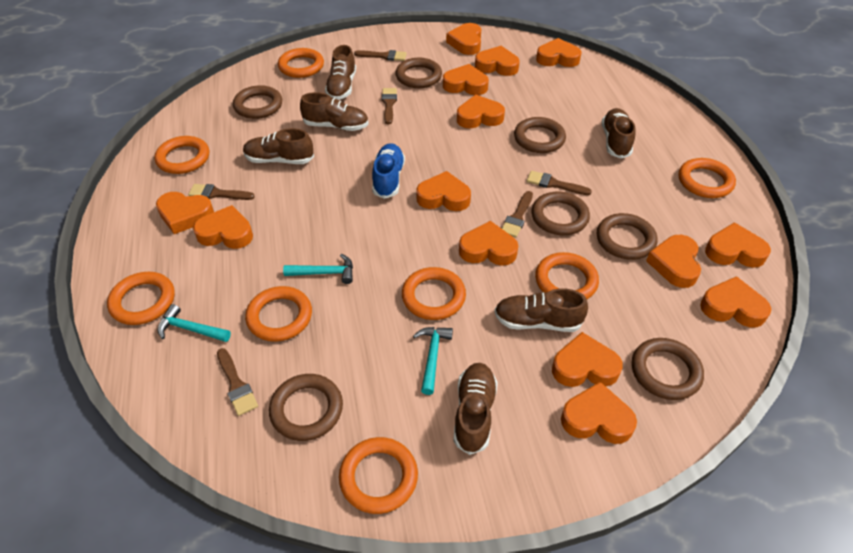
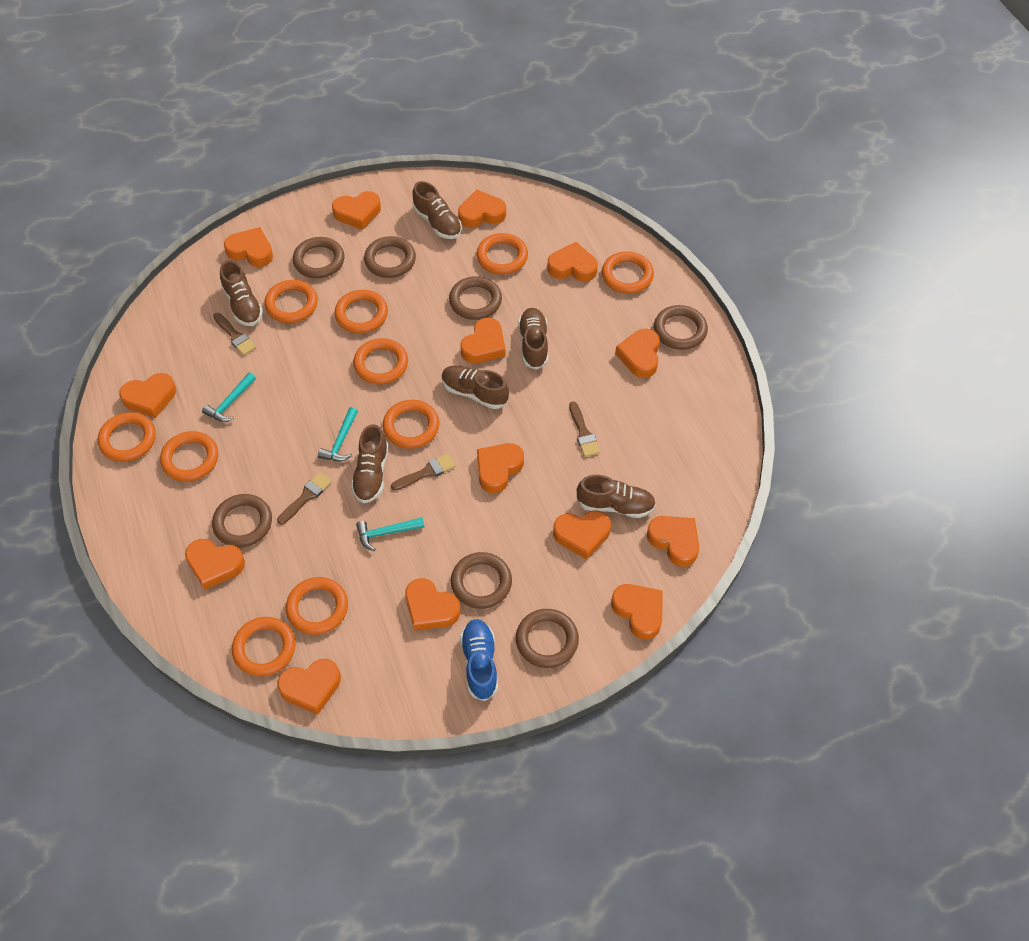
brown brush: [188,184,255,200] [217,348,258,416] [354,50,407,61] [382,88,397,124] [502,191,533,238] [527,171,592,195] = 6 -> [213,313,256,356] [277,472,332,525] [391,453,456,490] [569,401,600,457] = 4
orange ring: [107,272,175,325] [154,136,209,174] [245,286,312,342] [278,48,324,78] [339,437,418,514] [402,267,466,320] [535,252,599,299] [679,158,736,198] = 8 -> [98,412,156,462] [160,431,218,482] [232,617,296,677] [264,280,318,323] [286,577,348,635] [335,290,388,334] [353,338,408,385] [383,400,439,449] [477,233,528,275] [602,251,654,294] = 10

